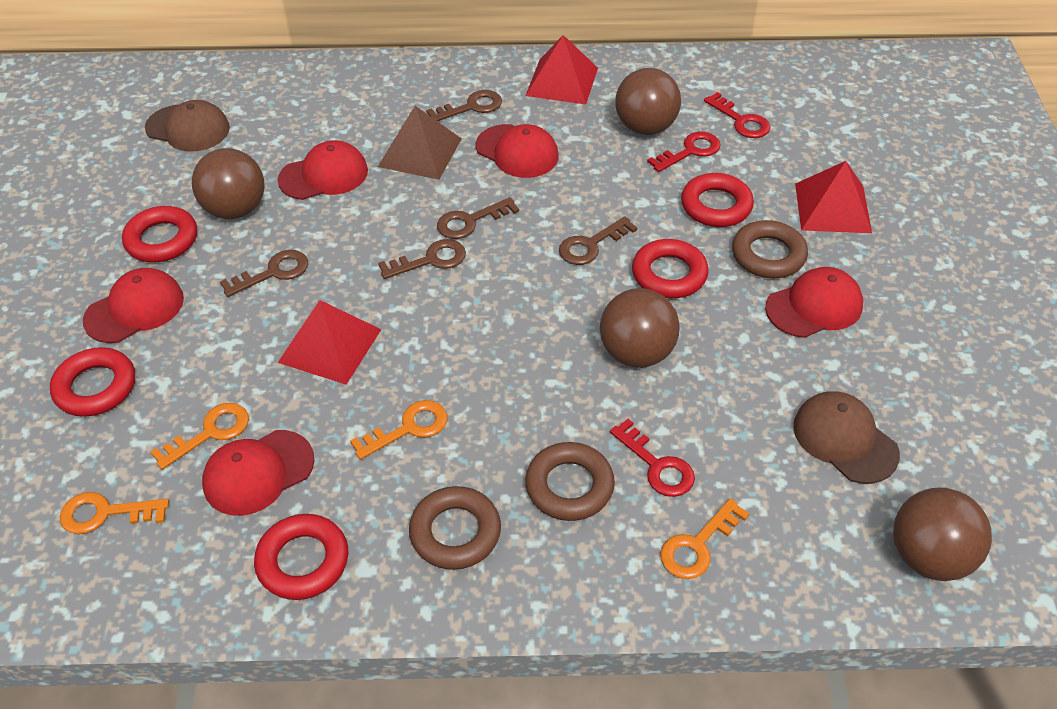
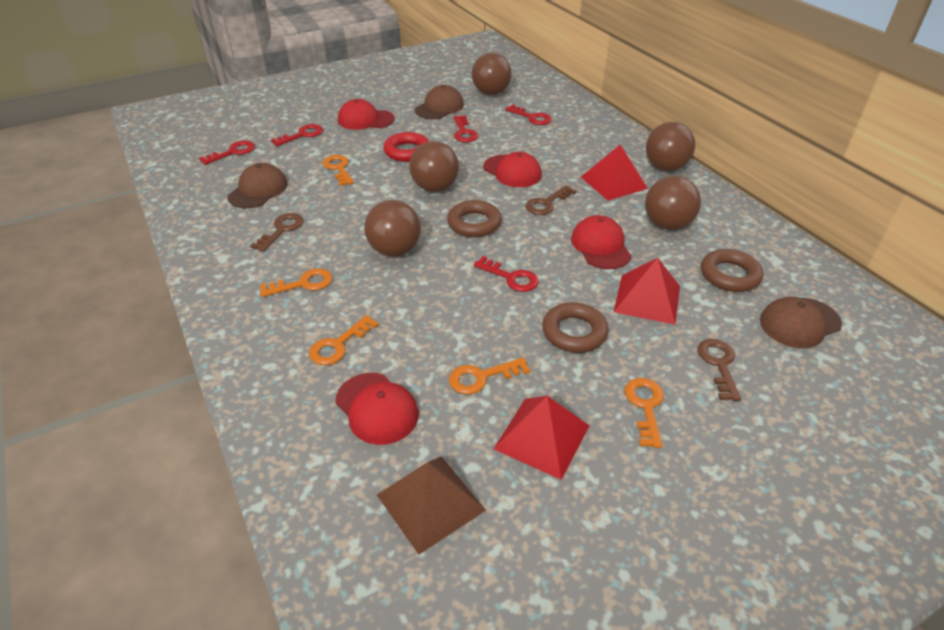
brown ball: [192,148,264,219] [600,288,680,368] [615,68,681,135] [893,488,992,581] = 4 -> [364,200,421,257] [409,141,459,192] [472,53,512,95] [645,176,701,230] [646,122,695,171] = 5
brown cap: [145,100,230,151] [793,391,900,484] = 2 -> [228,163,288,208] [414,85,464,119] [760,297,842,348] = 3
brown key: [220,250,308,297] [378,239,466,279] [426,90,502,121] [437,197,519,239] [559,216,638,265] = 5 -> [250,213,304,252] [526,185,576,215] [698,339,741,401] = 3
orange key: [60,492,169,534] [150,403,249,470] [350,400,447,460] [660,498,750,579] = 4 -> [260,268,332,297] [309,315,379,365] [322,155,354,186] [449,357,530,394] [624,378,664,448] = 5
red cap: [83,268,184,343] [202,430,314,516] [278,140,368,200] [476,124,559,178] [765,267,863,338] = 5 -> [335,373,419,445] [338,99,394,130] [483,152,542,187] [571,215,631,269] = 4
red key: [610,419,695,497] [647,132,721,172] [704,92,770,138] = 3 -> [199,141,255,165] [271,124,323,146] [454,115,478,142] [473,256,539,292] [505,104,552,125] = 5
red ring: [50,347,135,417] [122,206,197,262] [254,514,348,600] [632,239,709,298] [681,173,754,227] = 5 -> [383,132,429,162] = 1

